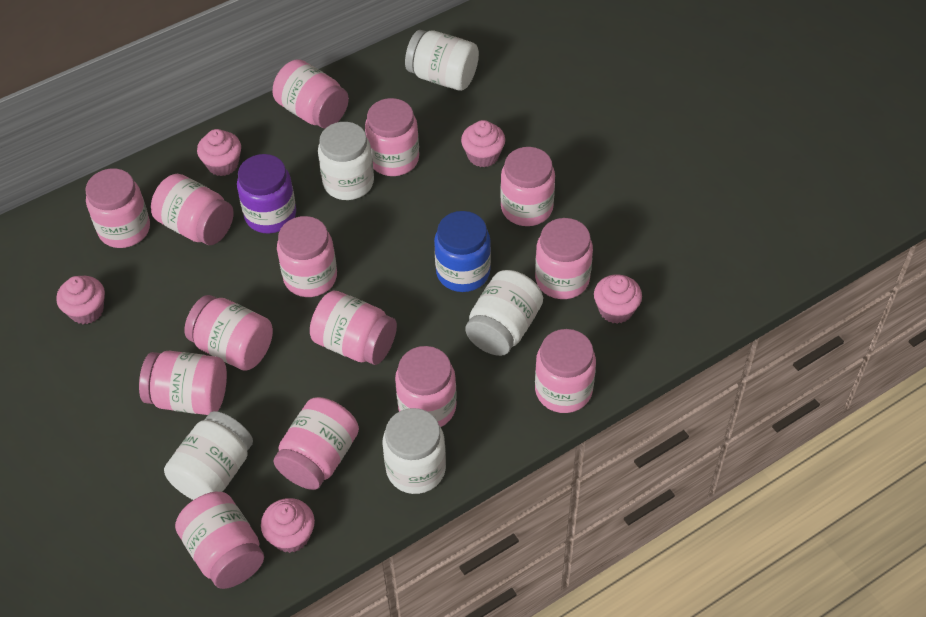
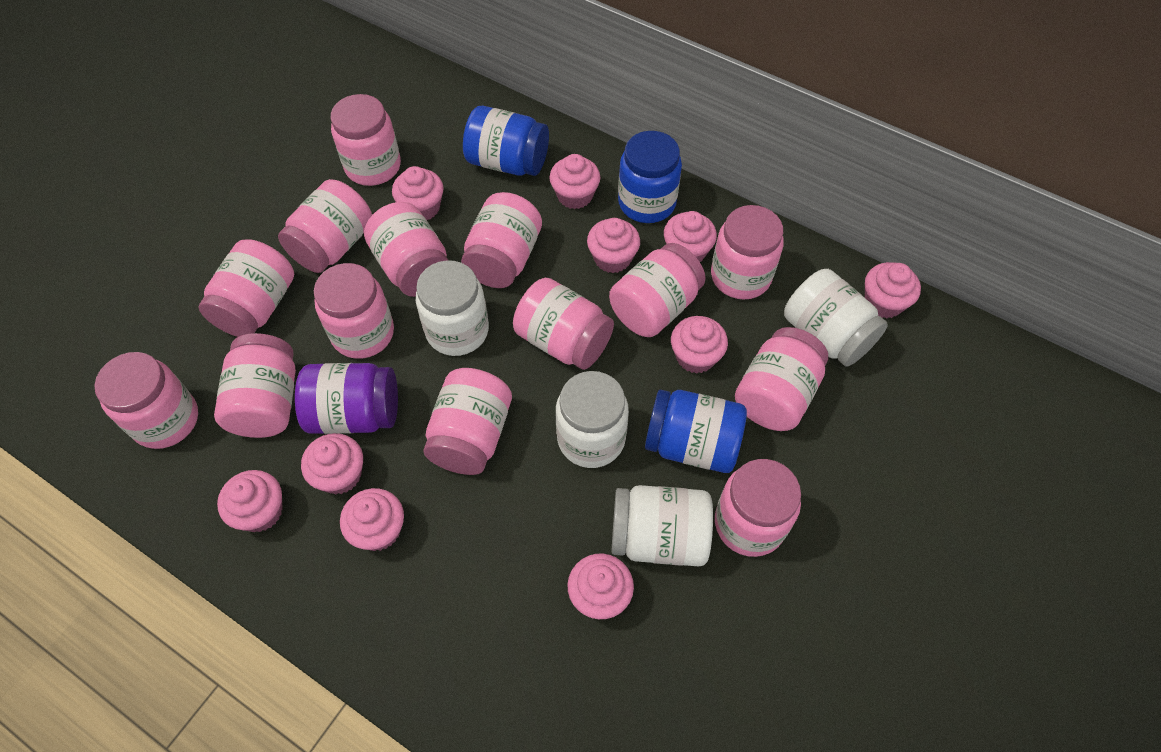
blue jar: [434,211,491,292] = 1 -> [463,106,549,176] [618,131,682,223] [645,390,747,473] = 3
pink cupcake: [56,276,105,324] [197,129,241,176] [261,498,315,553] [461,120,505,167] [594,275,642,324] = 5 -> [217,470,283,532] [301,433,363,494] [340,488,404,551] [392,166,444,220] [549,154,600,209] [568,553,634,619] [587,218,640,273] [664,211,717,262] [671,316,728,374] [865,262,921,318] = 10
white jar: [164,411,253,500] [318,122,374,200] [383,408,446,494] [405,30,479,91] [465,270,543,356] = 5 -> [416,260,489,356] [556,371,629,468] [611,485,713,566] [784,269,888,367] = 4

